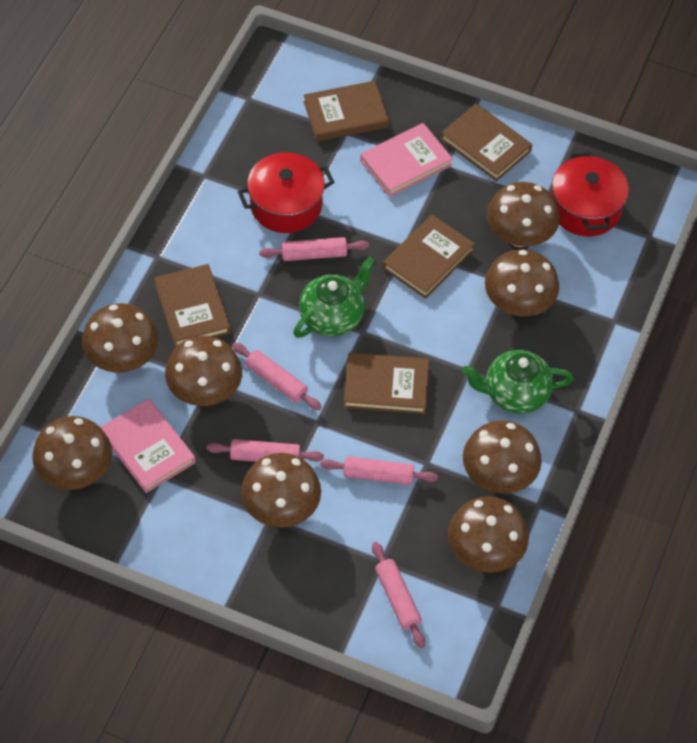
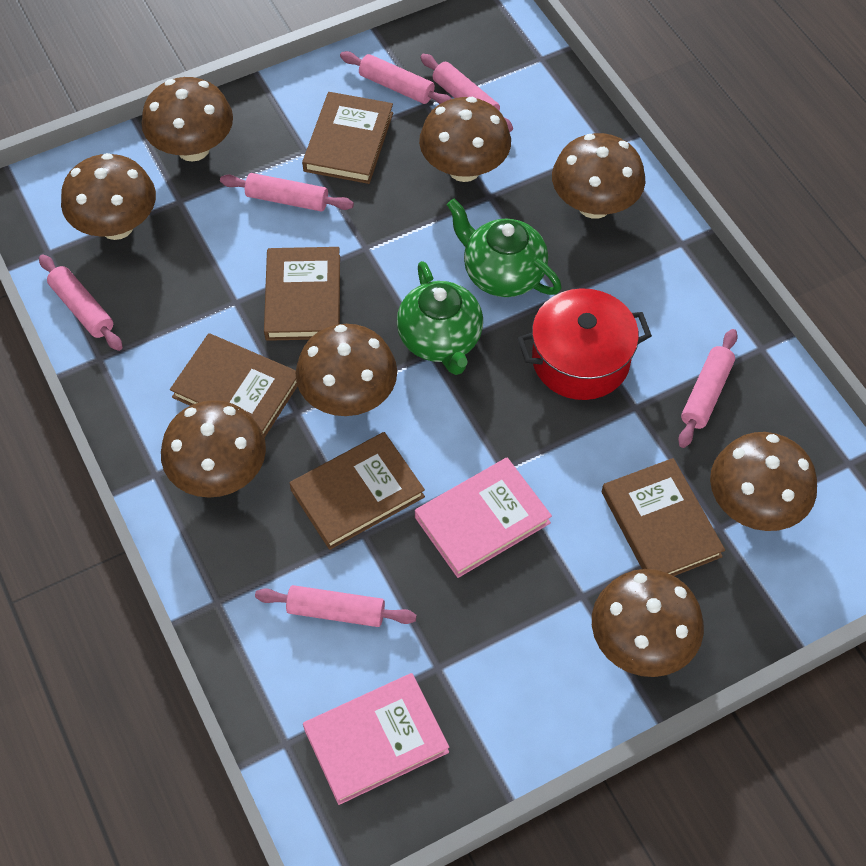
pink rolling pin: [207,439,324,462] [232,343,322,410] [259,237,369,261] [320,456,438,485] [372,542,425,648] = 5 -> [39,255,123,351] [220,173,354,211] [255,585,417,627] [340,51,452,104] [420,54,513,132] [678,329,738,448] = 6
red pot: [238,152,334,233] [552,152,629,236] = 2 -> [517,288,652,400] = 1

